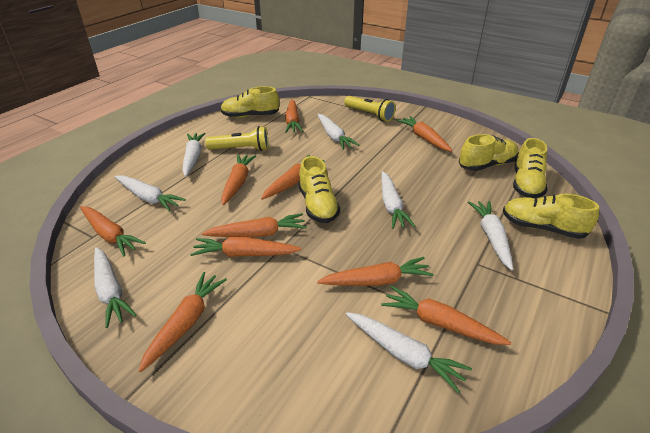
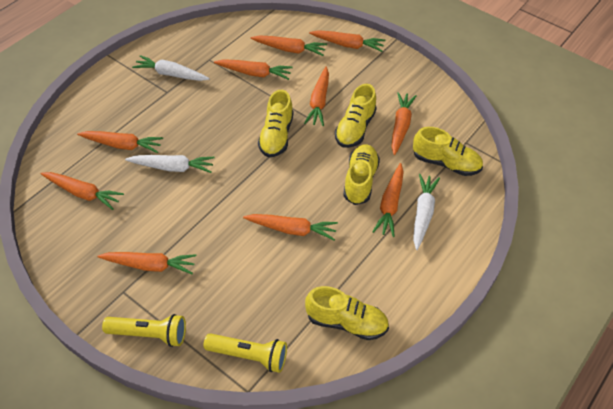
white carrot: [94,247,137,328] [115,175,186,212] [182,133,206,177] [318,114,359,150] [346,312,472,393] [381,171,416,229] [468,201,513,271] = 7 -> [125,155,215,173] [132,55,210,81] [413,174,440,250] = 3

